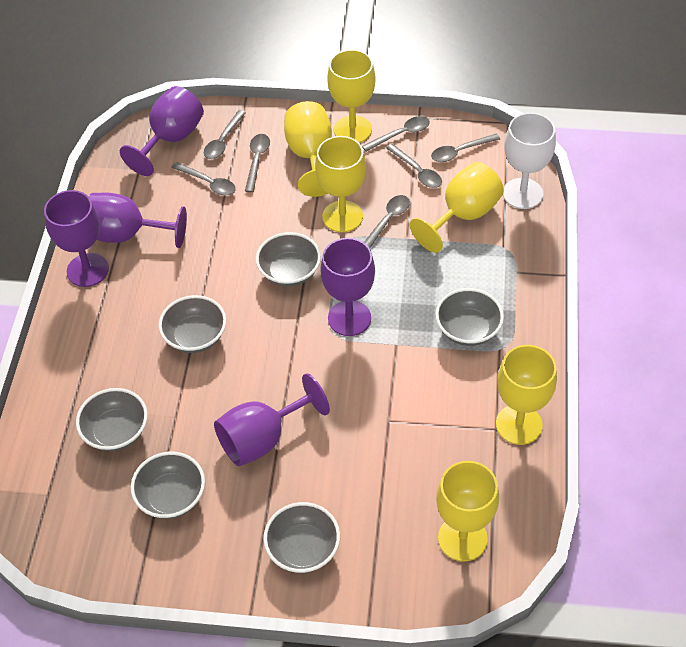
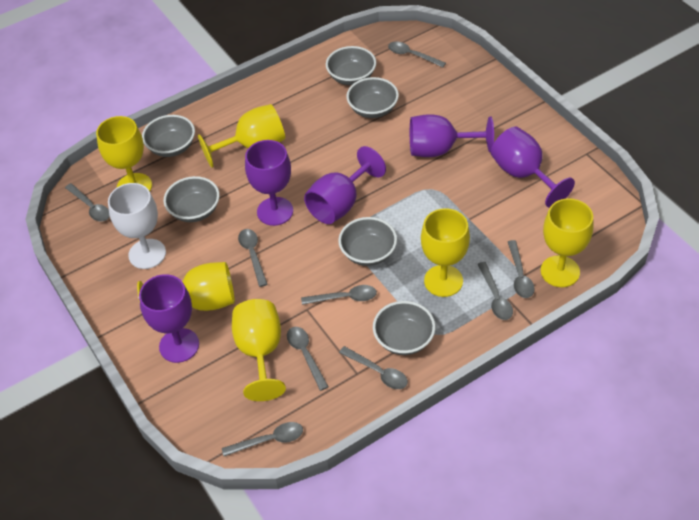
grey spoon: [171,162,236,196] [204,110,246,159] [245,134,270,193] [362,116,430,152] [364,195,410,248] [386,144,442,188] [431,133,500,162] = 7 -> [65,183,110,222] [222,422,303,456] [238,229,267,287] [287,327,329,391] [301,285,377,305] [339,346,408,389] [388,42,446,67] [477,262,513,320] [508,240,535,298] = 9

